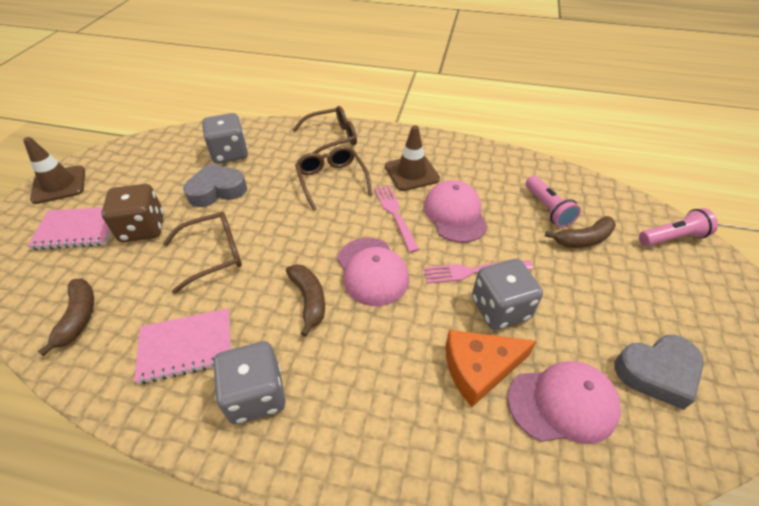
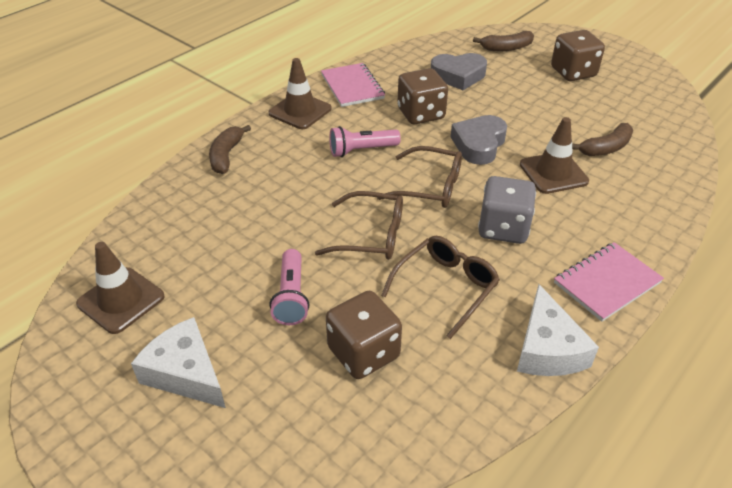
brown dice: [101,184,164,242] = 1 -> [326,291,402,379] [397,68,448,124] [551,30,605,81] = 3
brown traffic cone: [23,137,85,204] [385,125,440,191] = 2 -> [76,242,165,334] [269,58,332,129] [520,117,589,194] = 3
grey dice: [202,113,248,164] [213,341,286,424] [472,259,543,330] = 3 -> [478,176,536,244] = 1
orange cheese: [446,330,537,407] = 1 -> none = 0
pink cap: [337,238,409,306] [424,180,488,243] [507,361,621,444] = 3 -> none = 0
pink fork: [374,185,419,253] [424,260,533,284] = 2 -> none = 0
white cheese: none = 0 -> [131,317,226,408] [517,284,599,376] = 2

